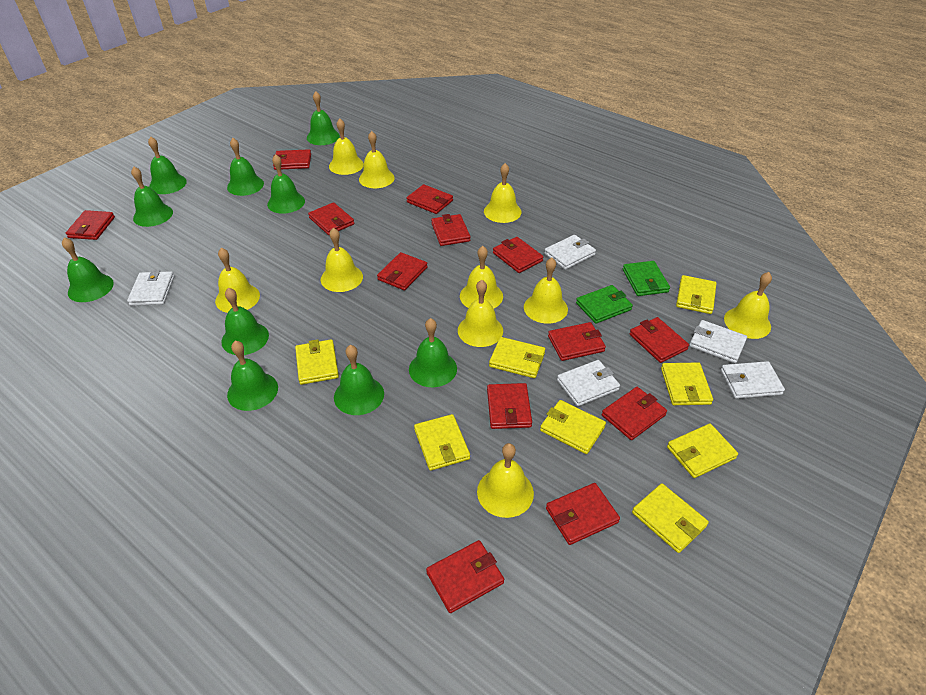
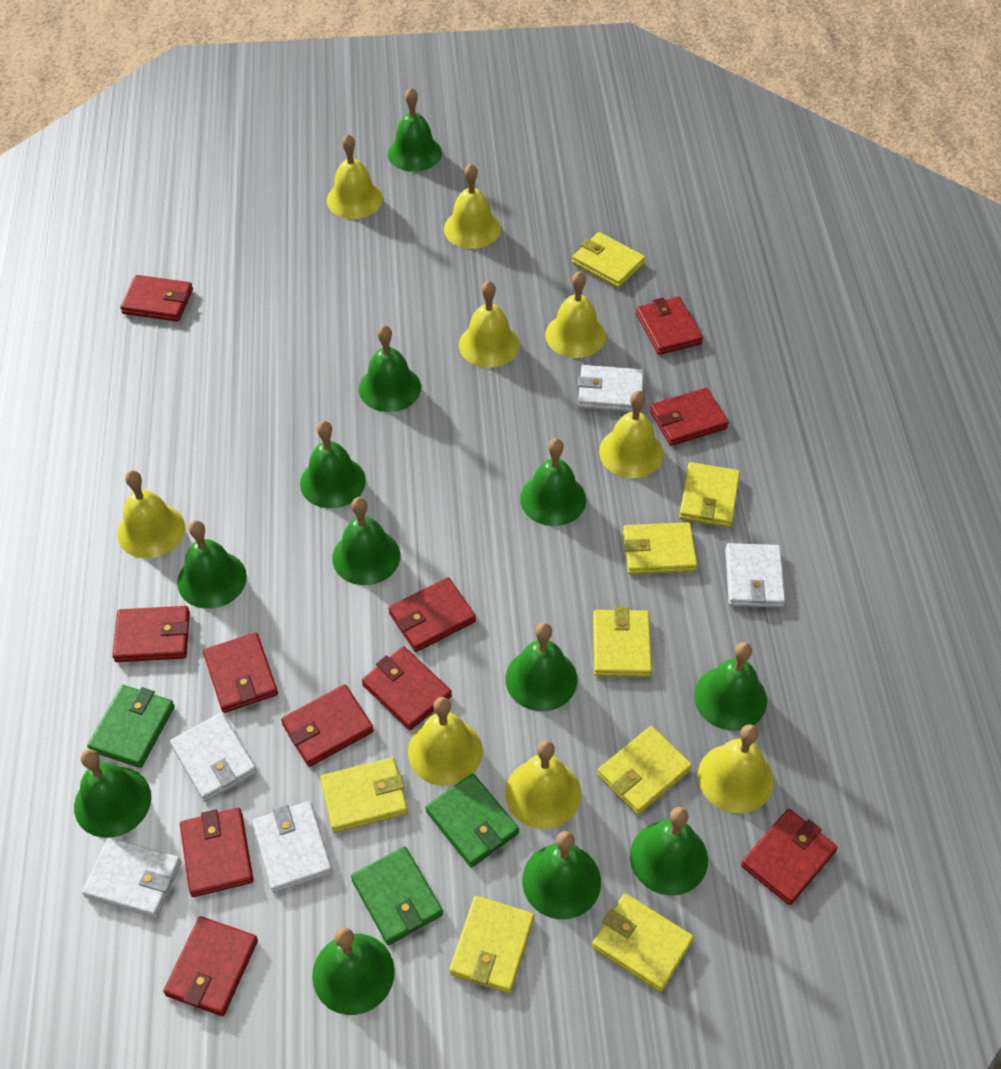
green bell: [62,237,114,302] [131,167,173,227] [148,136,187,194] [221,288,269,355] [227,138,264,196] [227,341,278,411] [267,154,305,214] [307,91,340,145] [334,345,384,415] [409,318,457,387] = 10 -> [74,749,151,838] [177,520,247,609] [300,421,366,508] [312,927,395,1015] [332,497,400,585] [359,325,421,412] [388,87,442,172] [505,623,578,711] [520,438,586,526] [522,831,601,919] [630,807,708,896] [694,642,767,731] = 12
green wallet: [576,285,633,324] [623,261,670,296] = 2 -> [87,685,175,768] [351,846,443,945] [425,773,519,867] = 3
red wallet: [66,210,115,240] [273,149,311,170] [308,202,354,235] [377,252,428,290] [406,184,453,214] [426,540,504,613] [431,214,471,246] [487,383,532,429] [493,237,543,273] [546,483,620,545] [548,322,606,361] [602,387,667,440] [629,317,689,363] = 13 -> [112,606,190,662] [120,275,193,322] [163,916,258,1016] [180,808,253,897] [203,632,278,713] [281,684,374,767] [362,646,452,730] [389,577,476,652] [636,297,703,355] [650,388,729,446] [741,809,838,905] = 11
yellow bell: [215,248,260,313] [321,228,363,292] [329,119,364,175] [359,131,395,188] [458,280,503,347] [460,246,503,308] [477,443,534,518] [484,163,522,223] [524,258,568,324] [724,272,772,339] = 10 -> [117,470,185,558] [327,134,383,219] [408,697,483,786] [444,164,501,249] [459,281,520,368] [505,740,581,829] [545,271,606,358] [599,391,664,478] [698,724,774,813] = 9

